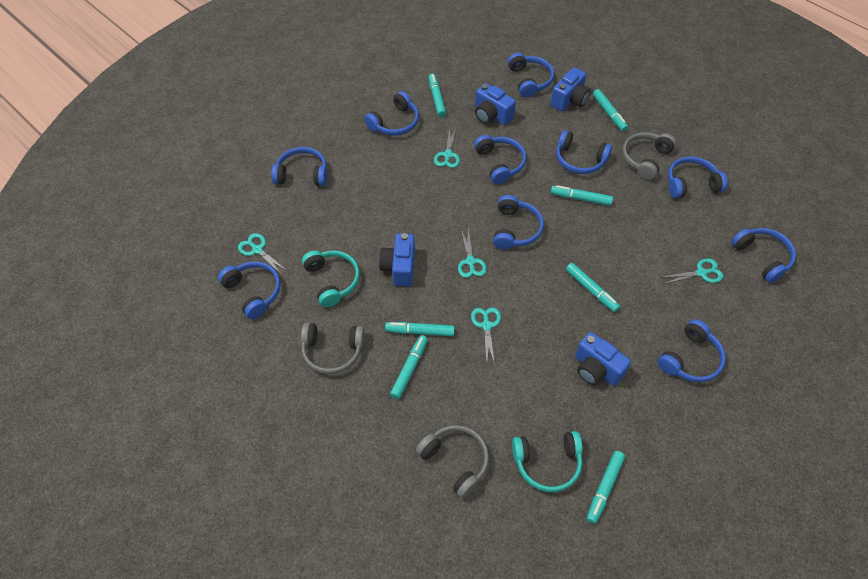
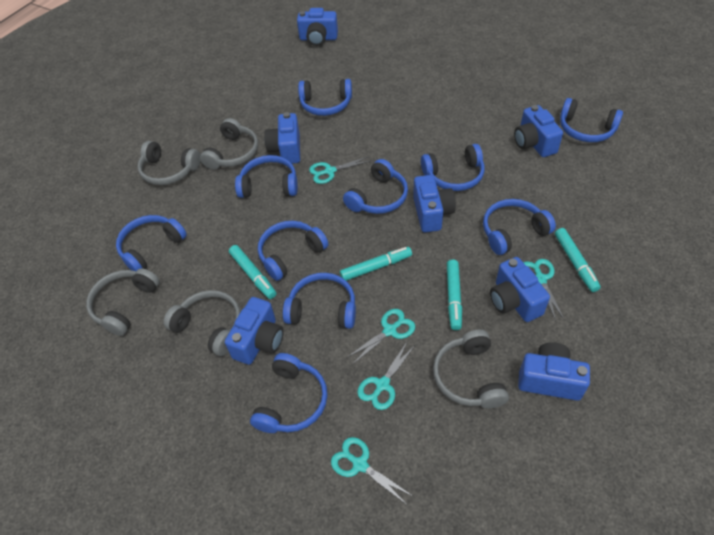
blue camera: [379,233,415,286] [475,83,516,125] [550,68,590,111] [575,332,631,386] = 4 -> [225,297,284,365] [264,112,300,164] [297,8,338,46] [413,175,456,232] [490,257,550,322] [514,105,563,157] [518,342,590,401] = 7
grey headphones: [301,323,365,374] [416,425,489,498] [622,132,676,180] = 3 -> [86,268,160,336] [137,141,201,185] [163,290,241,356] [200,118,258,170] [433,330,509,409] = 5
turquoise headphones: [302,251,360,307] [512,431,583,492] = 2 -> none = 0
turquoise marker: [385,322,455,336] [390,335,428,399] [429,74,446,117] [551,185,613,206] [566,263,620,312] [587,451,625,524] [593,89,628,131] = 7 -> [229,245,276,299] [340,247,412,281] [447,259,462,330] [555,228,601,292] = 4

